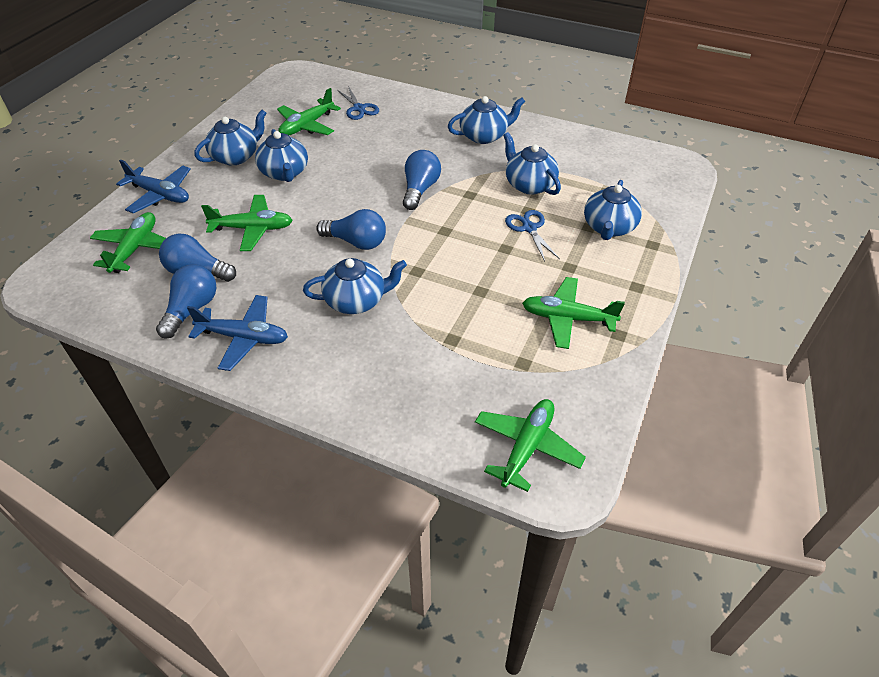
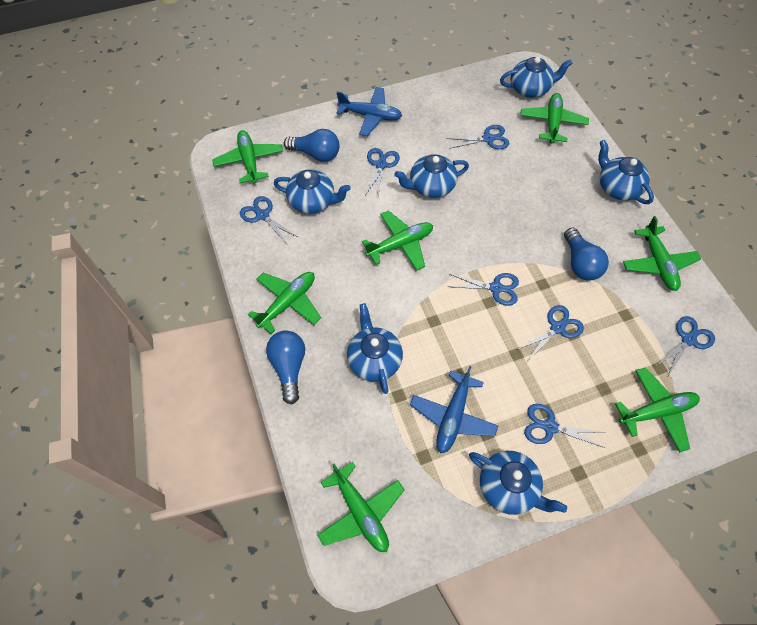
blue light bulb: [156,265,217,339] [159,234,236,282] [316,209,386,250] [403,150,441,210] = 4 -> [266,330,305,405] [284,129,339,162] [564,228,609,281] = 3
blue scissors: [337,86,379,120] [505,210,560,261] = 2 -> [240,196,297,244] [365,148,400,196] [447,125,509,149] [447,273,519,306] [517,305,584,360] [524,404,606,448] [656,316,715,376] = 7
green plane: [90,212,166,273] [201,195,293,251] [277,88,341,135] [475,399,586,492] [522,277,625,349] = 5 -> [212,130,283,184] [248,272,321,334] [317,461,404,552] [362,210,433,271] [520,93,589,144] [615,367,700,453] [623,216,701,291] = 7

